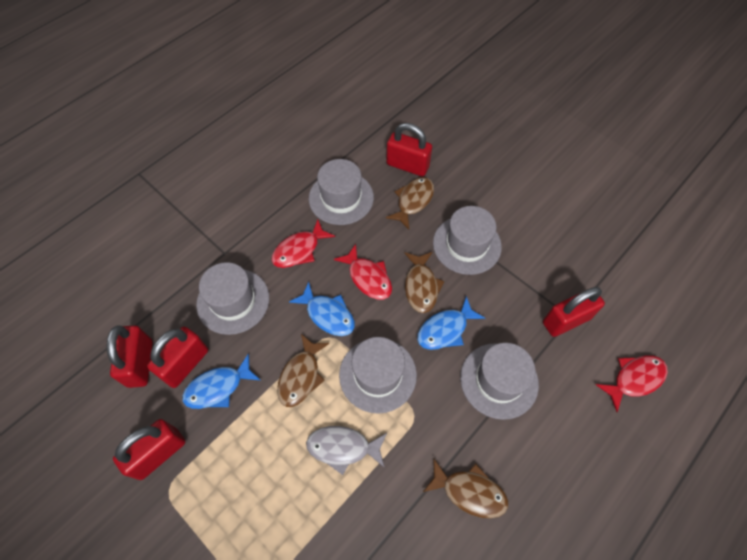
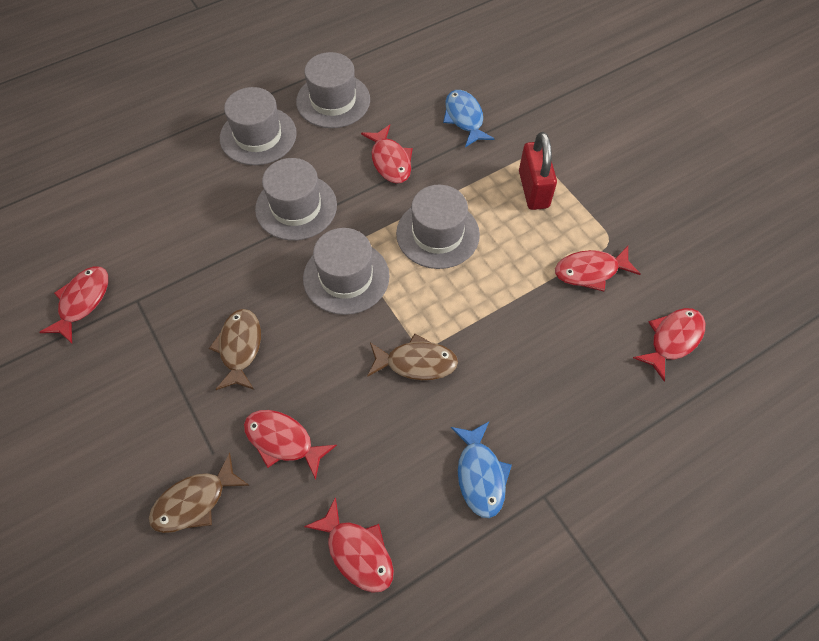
blue fish: [182,353,260,409] [289,282,355,336] [417,296,485,350] = 3 -> [443,90,495,147] [451,422,512,518] = 2
brown fish: [277,334,329,407] [386,177,434,229] [405,252,444,313] [423,458,508,519] = 4 -> [149,452,250,533] [209,309,261,390] [367,333,458,380] = 3
grey fish: [306,426,387,475] = 1 -> none = 0
red fish: [271,219,335,268] [334,244,392,300] [596,355,668,412] = 3 -> [40,266,108,343] [244,410,337,480] [304,497,394,593] [361,125,413,183] [555,246,640,291] [633,308,705,382] = 6
red padlock: [107,325,153,388] [113,419,185,480] [147,327,208,388] [386,123,432,176] [543,287,605,337] = 5 -> [519,132,557,210] = 1

